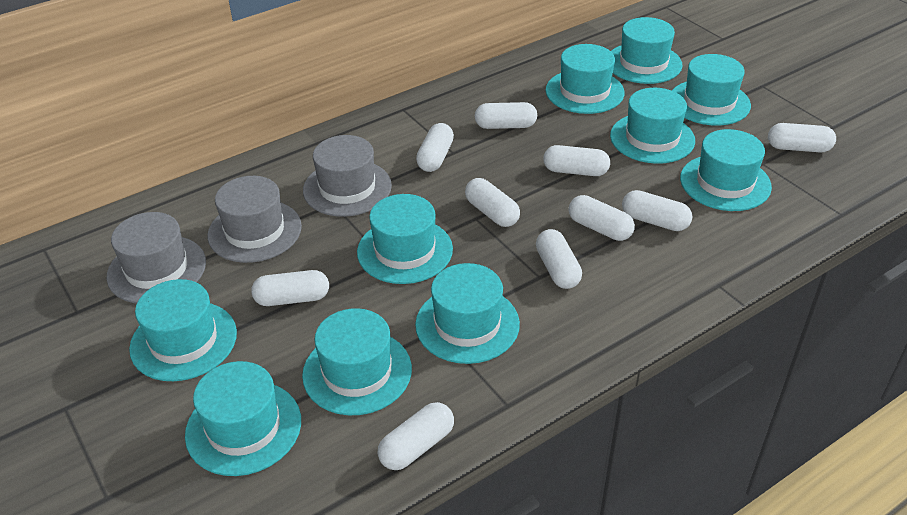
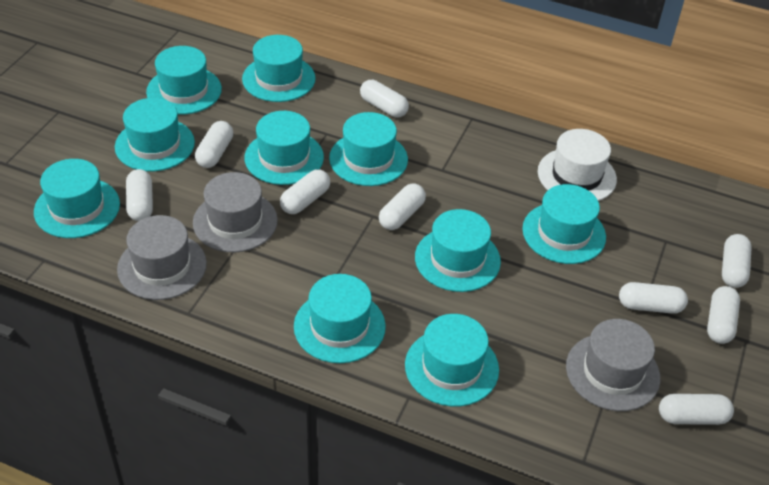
white capsule: [251,270,329,306] [378,402,454,470] [416,123,454,172] [465,178,520,227] [475,102,537,129] [536,229,582,289] [543,145,610,176] [569,195,635,241] [622,190,692,231] [768,123,836,152] = 10 -> [126,169,153,221] [195,121,233,168] [280,169,330,214] [360,80,409,118] [379,183,426,230] [619,282,688,314] [659,394,734,425] [707,286,740,344] [722,234,752,288] = 9
white hat: none = 0 -> [538,129,617,201] = 1

